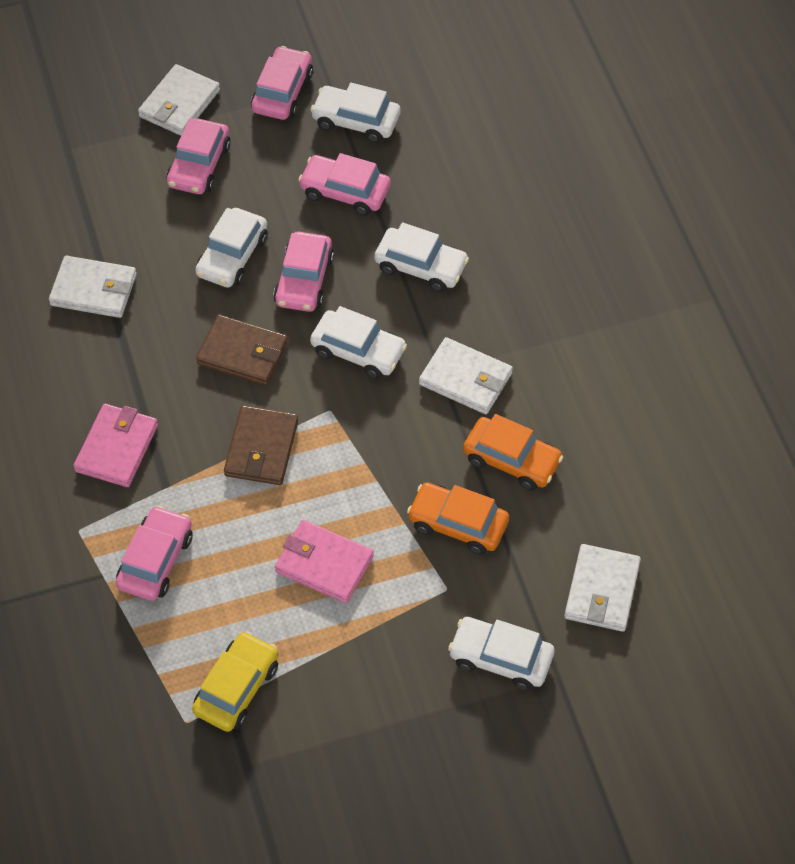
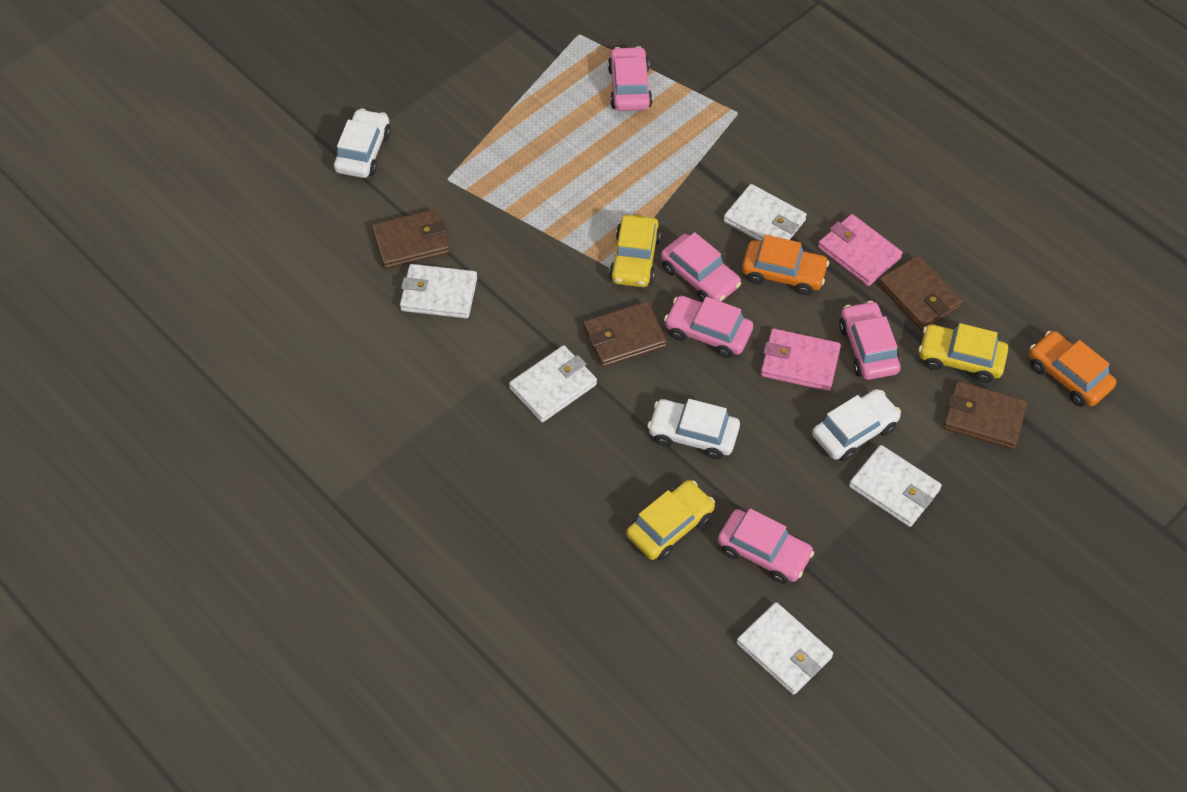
brown wallet: [196,315,288,385] [224,405,298,485] = 2 -> [372,209,450,269] [583,301,667,367] [878,255,962,330] [944,381,1027,449] = 4
white car: [195,208,268,288] [310,83,401,143] [310,306,407,379] [374,222,469,292] [448,617,554,691] = 5 -> [333,108,391,178] [647,399,740,460] [812,389,901,462] = 3
white wallet: [49,256,137,318] [138,64,220,136] [419,337,513,414] [564,544,641,632] = 4 -> [400,264,477,319] [509,345,597,422] [724,184,807,242] [737,602,833,695] [849,445,942,527] = 5
yellow car: [192,631,278,732] = 1 -> [609,215,661,287] [626,480,715,560] [919,323,1008,383] = 3

